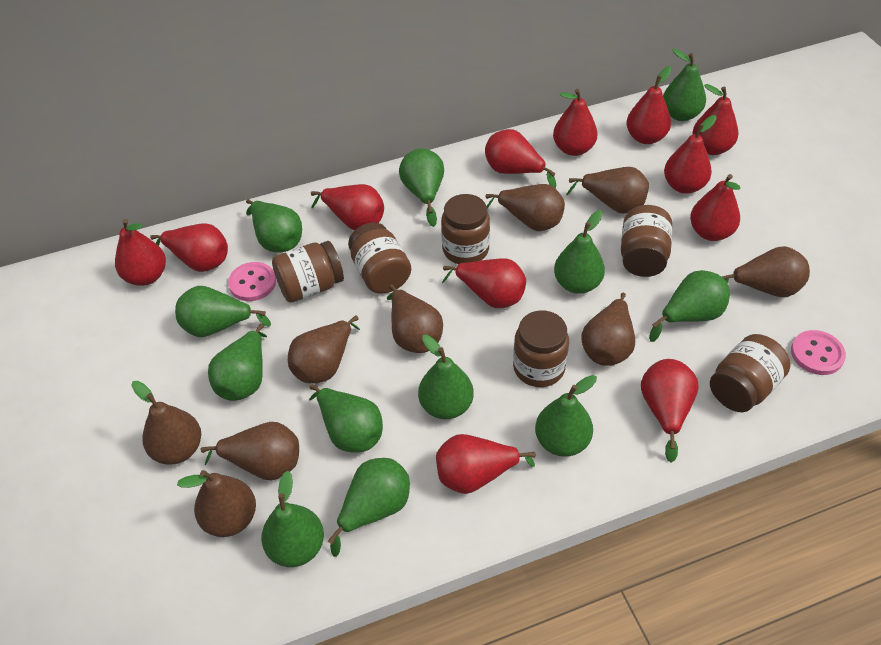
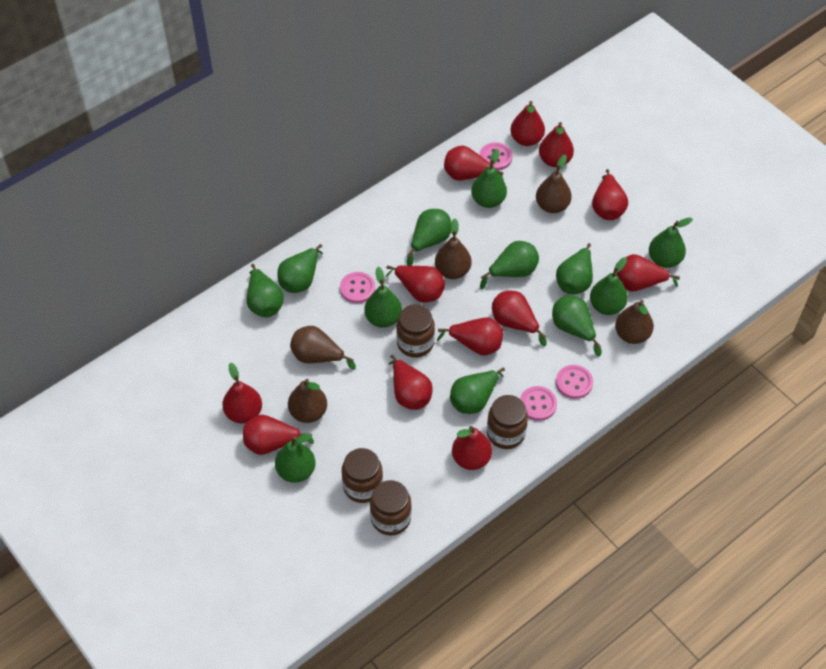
brown jar: [272,241,344,303] [348,222,411,293] [441,194,490,264] [513,310,569,387] [621,205,672,277] [710,334,791,412] = 6 -> [342,448,383,503] [370,480,412,536] [396,304,435,358] [487,395,528,449] = 4
brown pear: [131,381,201,465] [177,470,256,537] [201,422,299,480] [288,316,360,384] [387,285,443,353] [486,184,565,231] [566,167,649,214] [581,293,635,366] [722,246,810,297] = 9 -> [288,379,327,423] [290,326,356,370] [435,218,472,279] [536,155,572,213] [615,300,654,344] = 5
pink button: [228,262,276,301] [791,330,846,375] = 2 -> [340,272,375,303] [479,142,513,170] [520,386,557,421] [556,365,593,399] = 4

